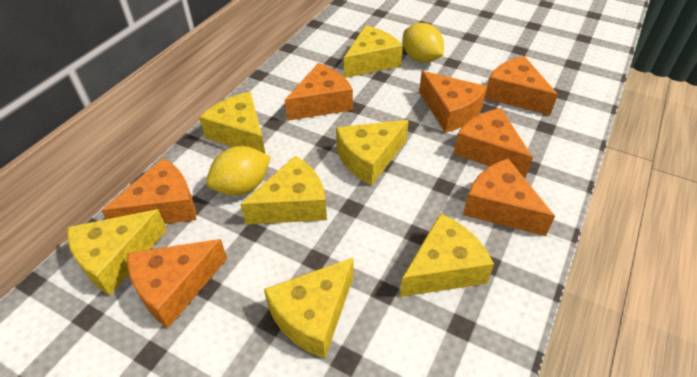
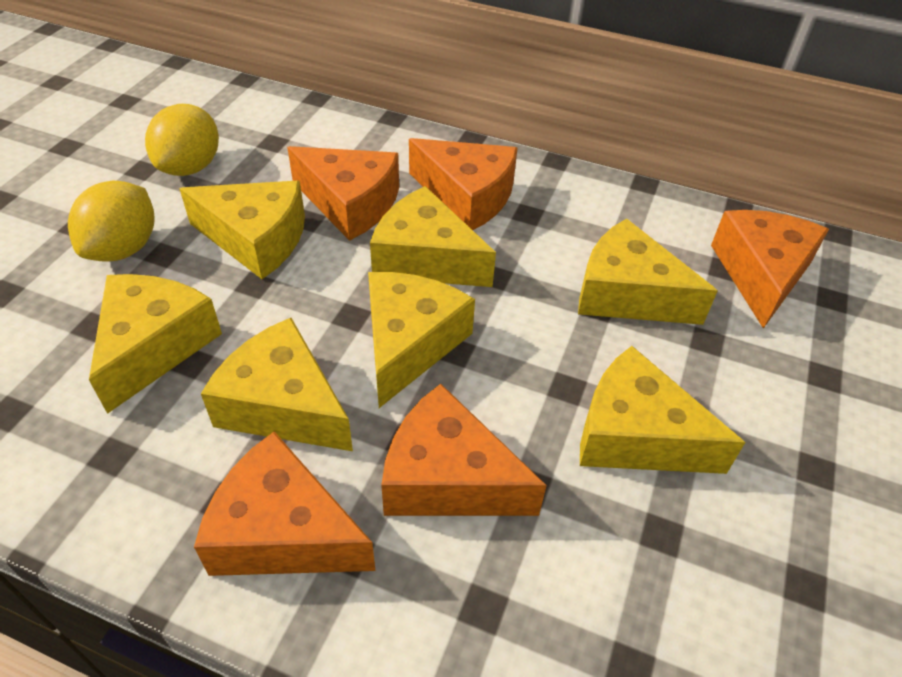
orange cheese: [102,158,196,224] [127,239,227,328] [285,63,353,121] [419,71,487,133] [454,108,533,178] [463,158,555,236] [485,56,558,115] = 7 -> [194,431,375,576] [287,146,399,241] [381,384,547,516] [409,138,517,230] [711,210,829,329] = 5

